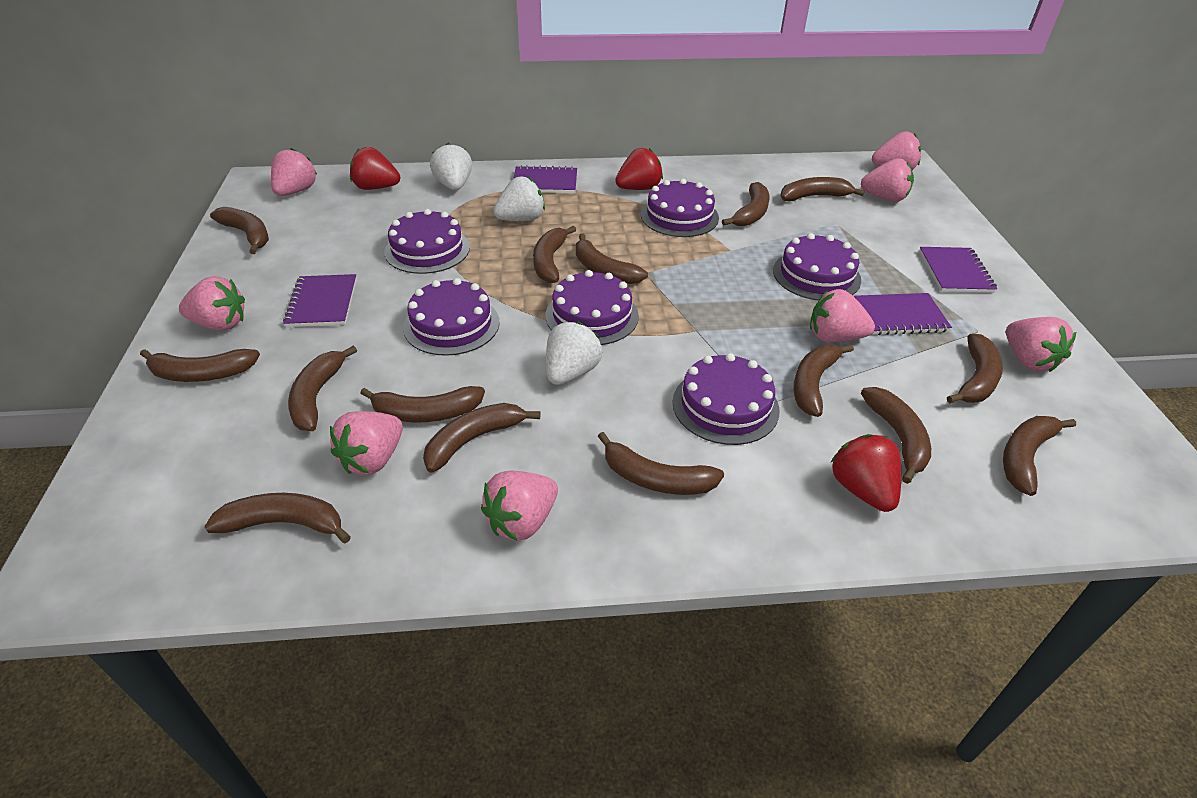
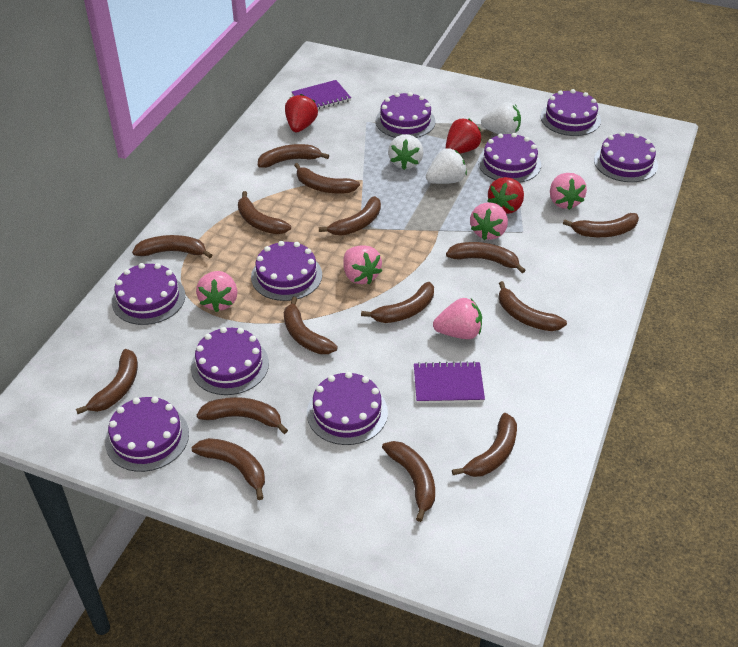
pink strawberry: [179,276,245,331] [271,148,317,196] [330,411,403,475] [481,471,558,541] [810,289,875,342] [861,158,914,202] [872,131,921,170] [1006,317,1076,372] = 8 -> [196,271,238,312] [343,245,382,284] [433,298,482,339] [470,202,508,240] [550,173,587,210] = 5
purple cake: [384,209,470,274] [403,278,499,356] [546,270,639,345] [641,179,719,237] [672,353,780,445] [773,233,861,301] = 6 -> [105,396,189,472] [112,263,185,325] [191,327,269,395] [251,241,322,301] [307,372,388,445] [376,92,435,138] [478,133,541,183] [541,89,601,136] [594,132,658,182] = 9
purple notebook: [283,274,357,327] [513,165,577,193] [854,293,952,335] [919,247,997,293] = 4 -> [292,80,351,109] [414,361,485,403] = 2

